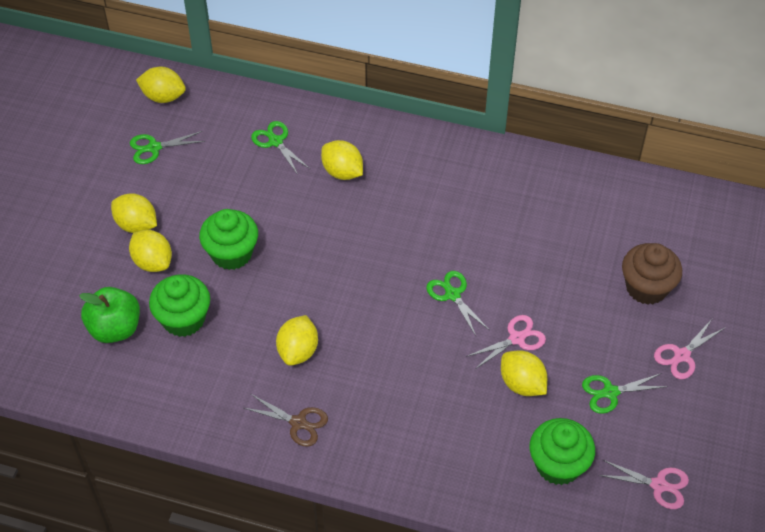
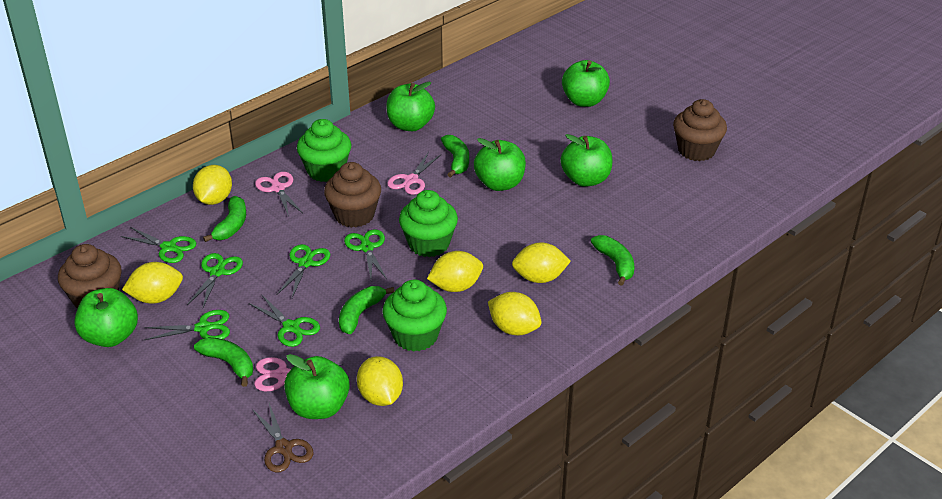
brown cupcake: [622,243,682,305] = 1 -> [58,244,122,309] [324,162,381,228] [673,99,727,161] = 3
green apple: [79,287,140,343] = 1 -> [74,288,138,347] [284,354,350,419] [386,81,435,131] [474,138,526,191] [561,134,612,187] [562,60,610,107] = 6
green banana: none = 0 -> [194,337,253,387] [203,196,246,242] [339,286,395,334] [441,135,469,178] [591,235,634,286] = 5
green scissors: [130,131,205,164] [251,121,310,175] [426,271,489,336] [582,373,668,414] = 4 -> [121,227,196,263] [144,310,230,340] [187,253,243,307] [249,295,320,347] [277,244,330,298] [344,229,387,279] = 6

